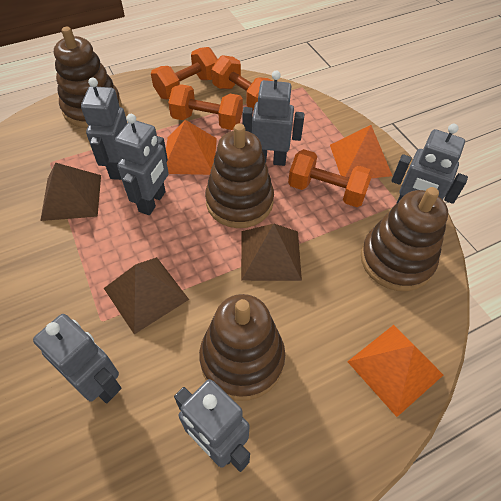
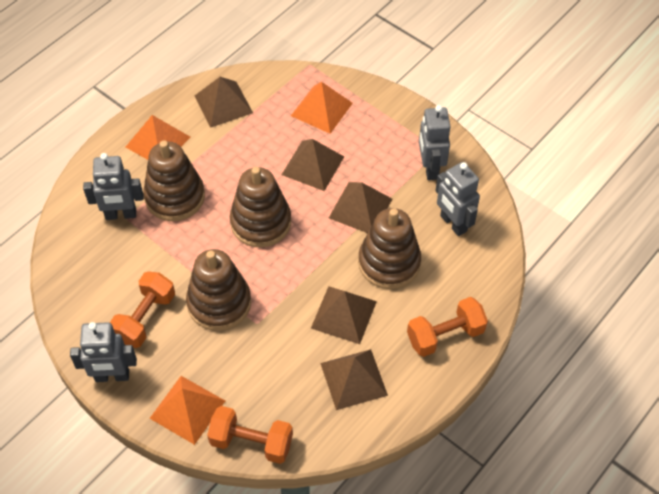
brown pyramid: [40,163,101,221] [104,257,189,334] [241,224,302,281] = 3 -> [195,77,253,128] [282,139,344,191] [311,286,377,344] [320,349,388,410] [329,182,392,233] = 5
grey robot: [33,314,121,403] [81,77,127,180] [115,114,169,215] [174,379,250,472] [242,70,304,166] [391,124,468,204] = 6 -> [70,322,137,382] [83,153,143,220] [419,105,451,180] [435,162,480,236] = 4
orange dumbbell: [151,47,218,100] [168,84,243,130] [211,55,272,111] [288,149,373,207] = 4 -> [110,271,175,348] [207,406,293,464] [407,297,488,357] = 3

